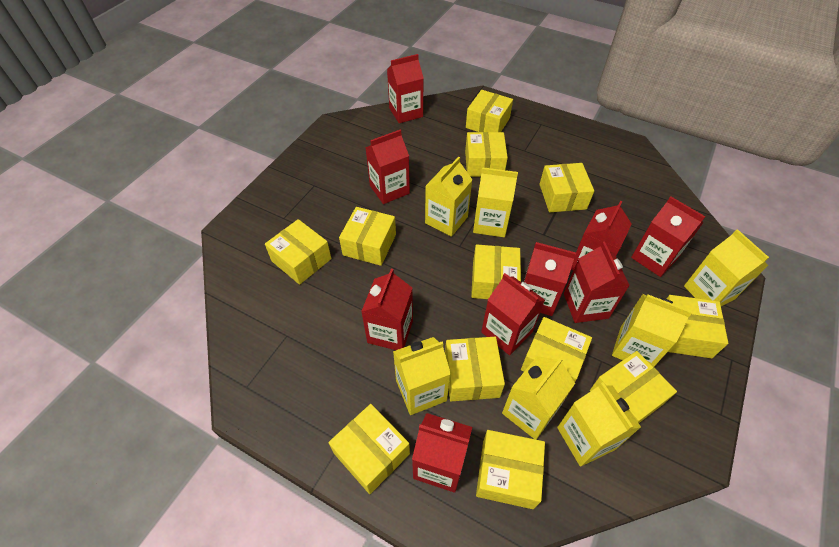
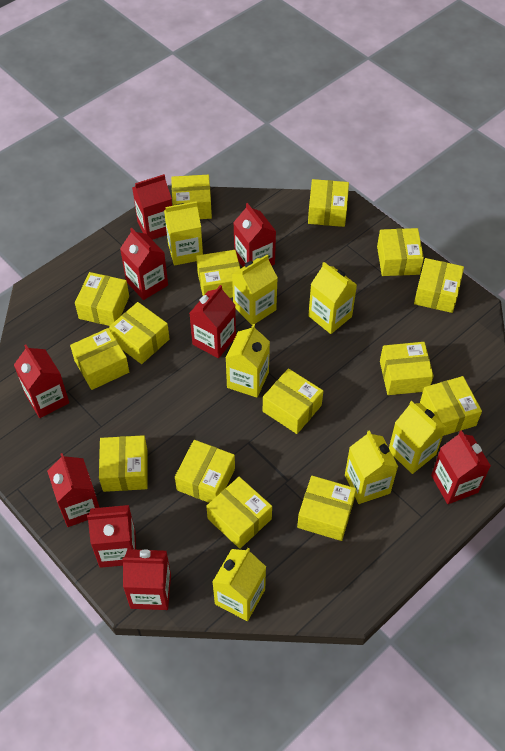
yellow box: [265,219,332,285] [328,404,410,494] [339,207,396,266] [445,337,505,401] [465,132,508,177] [466,90,513,132] [471,244,521,299] [476,430,545,509] [521,317,592,382] [540,163,594,212] [590,351,677,423] [667,295,728,358] = 12 -> [70,328,129,390] [75,272,129,326] [99,435,148,492] [109,302,170,364] [171,175,212,219] [175,440,235,503] [196,250,240,298] [206,477,272,549] [263,368,323,434] [297,476,356,541] [308,179,349,227] [377,228,424,276] [380,342,434,395] [414,258,464,313] [420,376,482,436] = 15

